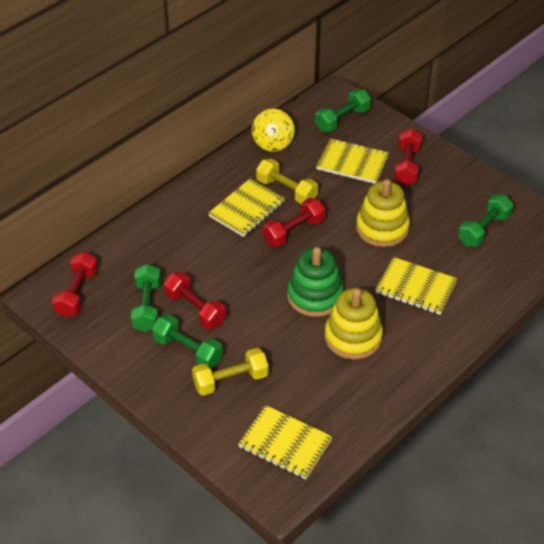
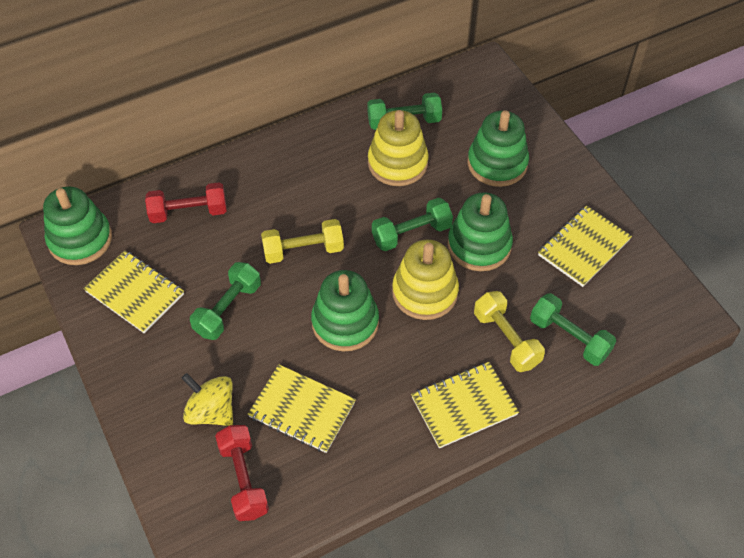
green stacking toy: [287,247,344,317] = 1 -> [43,186,112,265] [311,270,379,352] [448,192,513,271] [468,110,529,187] = 4
red dumbbell: [52,252,98,318] [164,272,226,329] [262,198,326,247] [394,128,423,186] = 4 -> [145,182,227,223] [215,425,269,521] = 2

